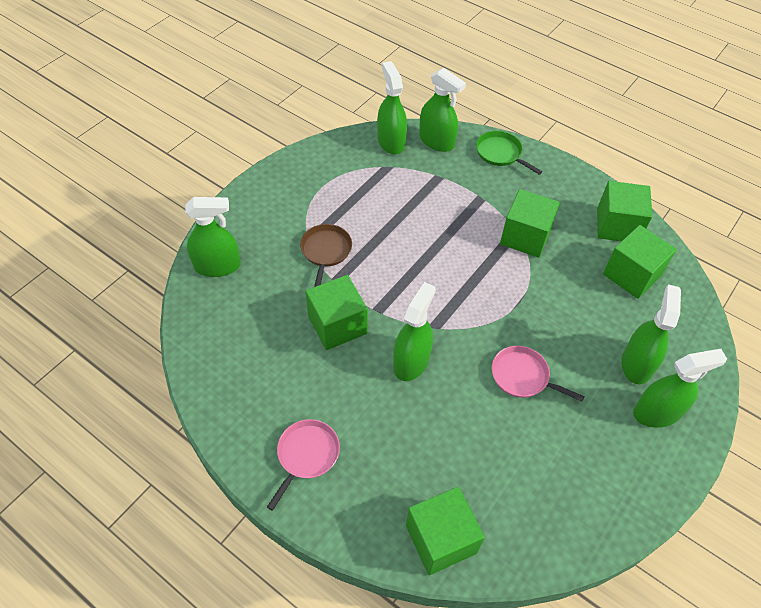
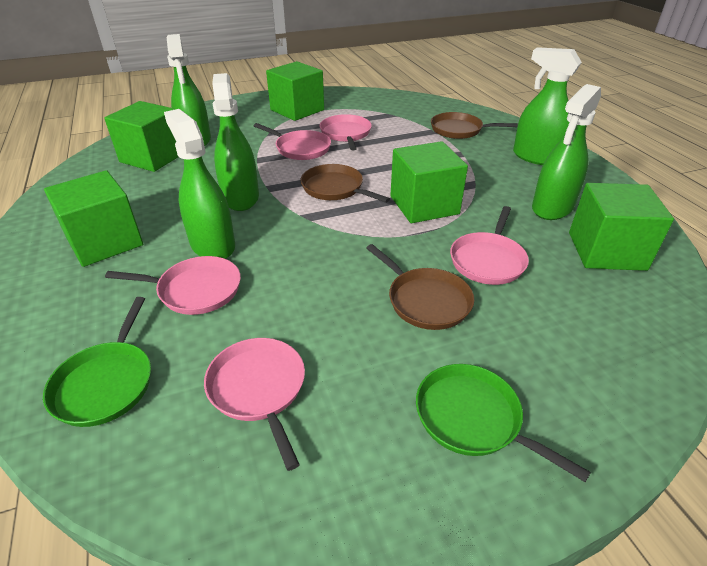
brown pan: [300,224,352,287] = 1 -> [301,164,390,203] [366,244,474,330] [431,112,518,139] = 3
green pan: [476,131,542,175] = 1 -> [43,297,151,427] [416,364,591,482] = 2
green spray bottle: [185,197,241,277] [377,61,407,154] [393,282,436,381] [419,68,466,152] [621,284,681,384] [633,349,727,428] = 6 -> [164,109,235,259] [167,34,211,146] [212,73,259,211] [513,47,582,165] [532,84,601,220] = 5
pink pan: [267,419,340,511] [492,346,585,402] = 2 -> [105,256,241,315] [204,338,305,471] [254,123,331,160] [320,114,372,151] [450,206,529,285] = 5

